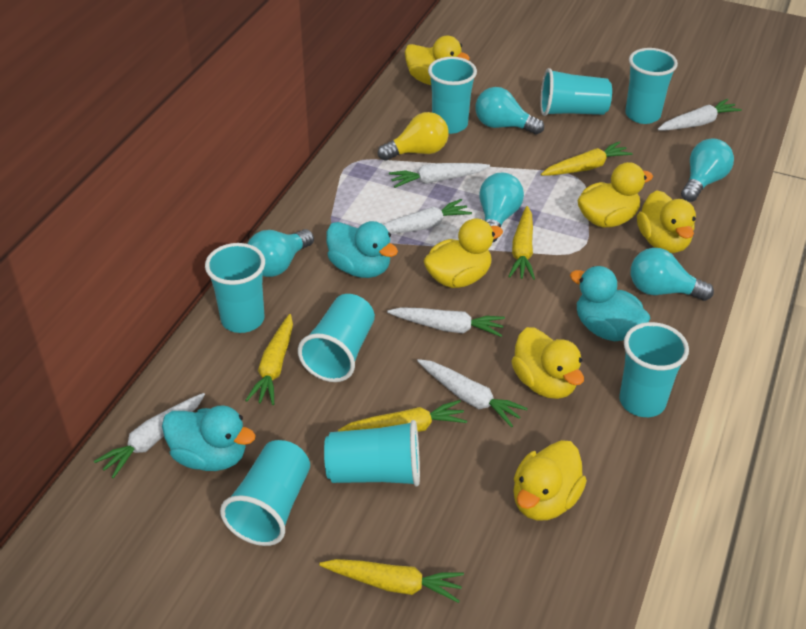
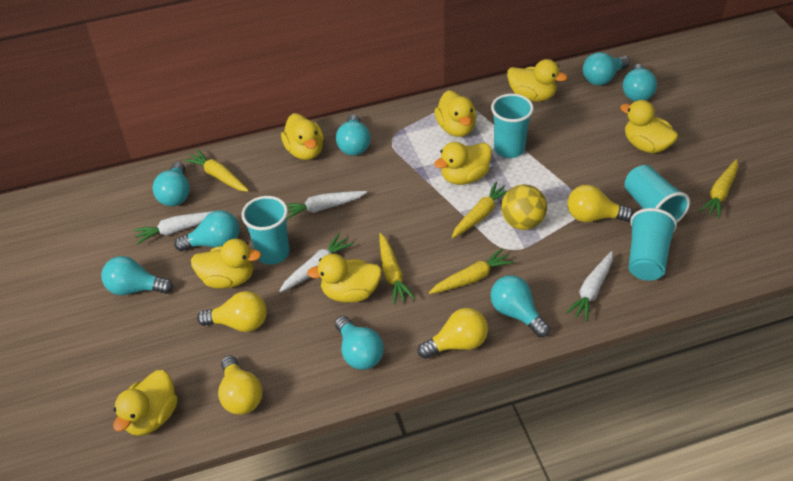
turquoise cup: [205,243,265,333] [220,440,310,546] [298,294,375,382] [324,420,420,487] [428,57,477,134] [540,68,612,116] [619,322,689,417] [625,48,678,124] = 8 -> [241,196,290,264] [491,94,534,158] [624,165,690,223] [629,208,677,281] = 4
turquoise duck: [162,405,256,471] [326,221,398,278] [570,266,650,341] = 3 -> none = 0
turquoise light bulb: [247,229,314,277] [475,87,544,135] [479,173,524,242] [631,248,714,301] [681,138,734,202] = 5 -> [101,256,173,295] [152,162,190,206] [174,210,239,251] [335,316,384,370] [336,114,370,156] [490,275,550,337] [583,52,630,85] [623,64,657,101] = 8
white carrot: [94,393,205,479] [383,199,472,234] [387,307,505,337] [389,163,490,188] [417,359,528,427] [657,99,742,130] = 6 -> [133,211,214,245] [279,233,354,292] [286,191,367,220] [566,251,613,322] = 4
yellow ball: none = 0 -> [501,184,547,230] = 1
yellow duck: [405,36,470,85] [424,219,503,288] [511,327,584,399] [513,440,587,520] [577,162,653,227] [637,190,696,253] = 6 -> [113,370,178,436] [191,239,261,289] [281,113,324,160] [307,254,382,303] [434,142,492,185] [435,90,477,137] [507,59,568,101] [620,100,678,153] = 8
yellow light bulb: [378,112,449,161] = 1 -> [197,291,267,332] [218,355,263,415] [418,308,488,359] [567,185,634,222] = 4

